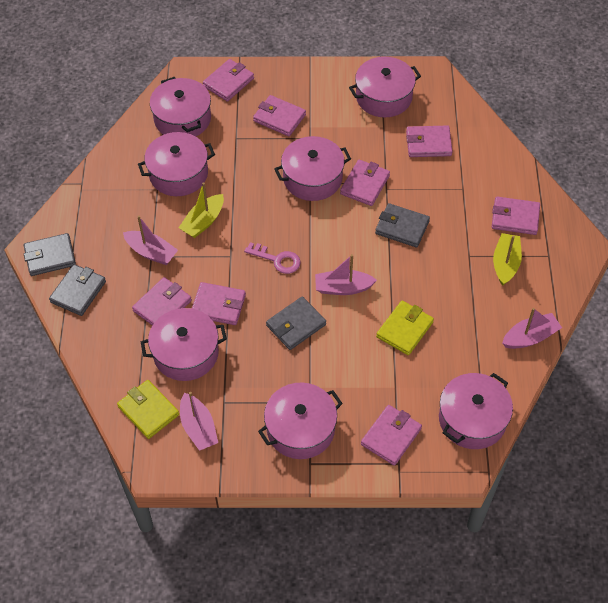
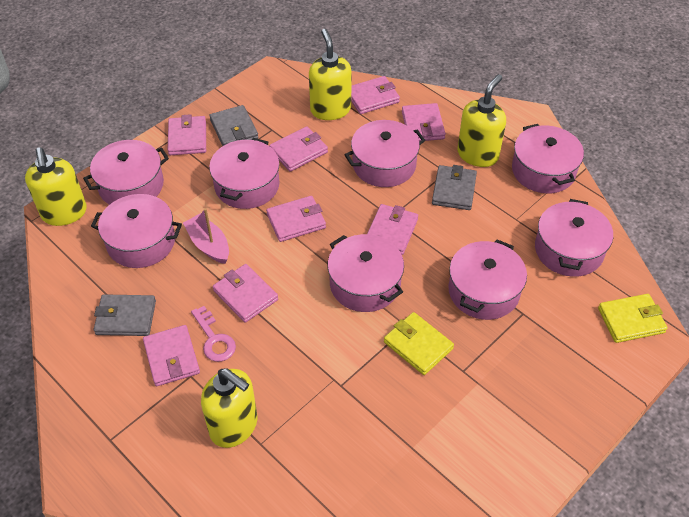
grey wallet: [24,233,76,276] [49,264,106,316] [266,296,326,350] [375,203,430,247] = 4 -> [94,294,156,336] [209,105,259,146] [432,165,477,210] = 3
pink boat: [123,216,178,265] [180,392,218,451] [315,254,377,295] [502,308,562,349] = 4 -> [183,208,229,264] = 1
pink pot: [138,132,215,196] [141,308,227,381] [150,77,211,136] [258,383,343,459] [274,136,351,201] [349,57,421,117] [439,373,513,449] = 7 -> [83,140,169,205] [91,194,182,268] [209,138,280,209] [327,234,404,312] [344,120,425,187] [448,239,527,320] [512,124,584,193] [535,199,613,277] = 8
yellow boat: [178,182,224,238] [493,233,522,286] = 2 -> none = 0
yellow soap dispenser: none = 0 -> [25,147,87,226] [201,368,257,448] [309,29,352,120] [457,74,506,167] = 4

